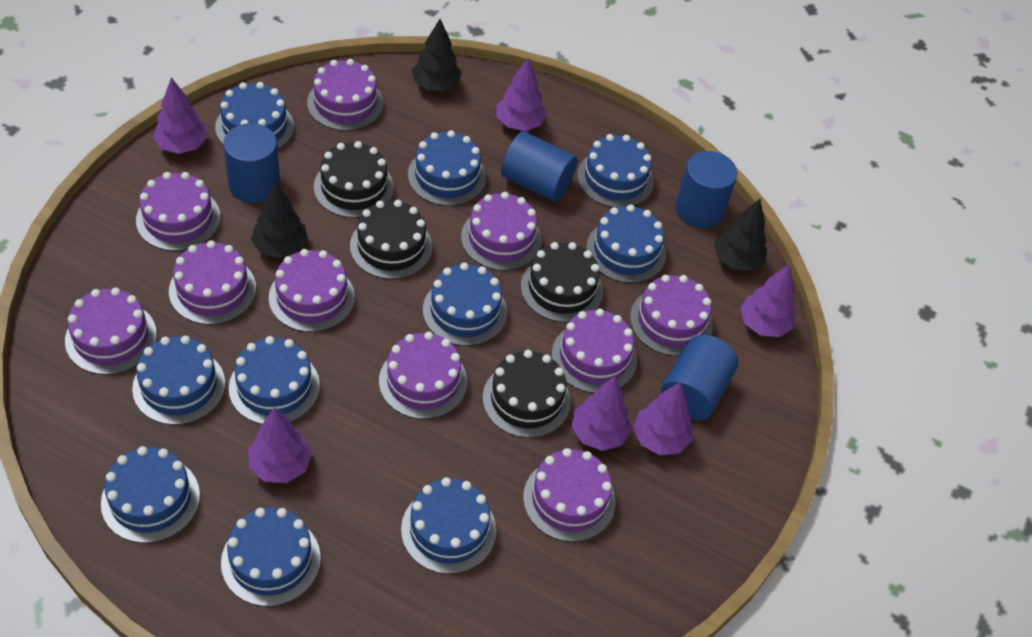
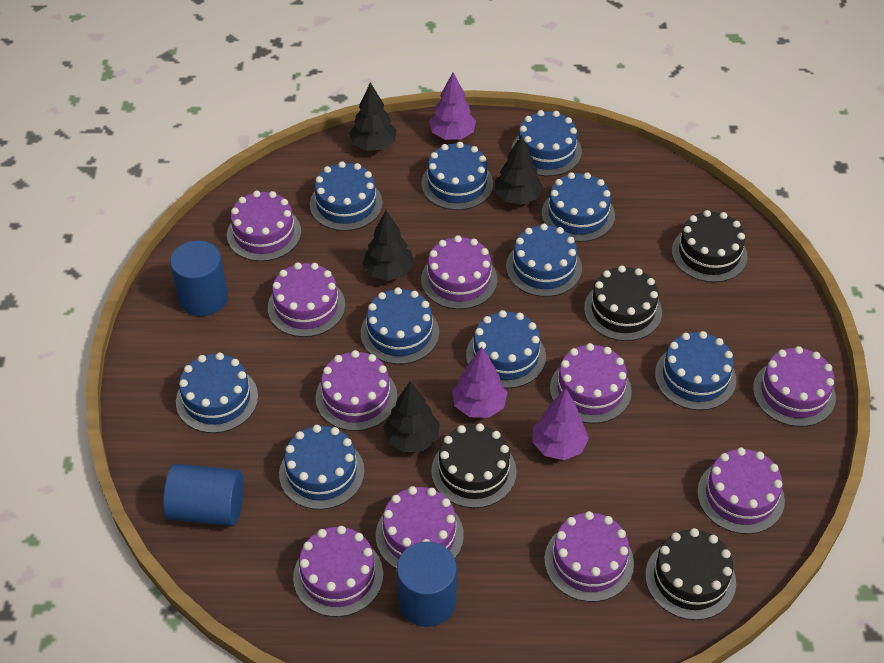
black tree: [251,182,308,258] [412,19,462,91] [714,199,767,271] = 3 -> [349,82,396,151] [363,210,414,281] [383,381,440,453] [495,135,543,205] = 4
blue cylinder: [223,123,280,203] [501,132,577,202] [661,335,738,421] [675,151,737,228] = 4 -> [163,464,244,526] [170,240,228,316] [397,541,457,627] = 3
purple tree: [153,77,208,154] [248,407,312,483] [496,58,546,131] [571,376,632,451] [633,382,693,455] [740,265,795,337] = 6 -> [429,72,476,140] [452,347,508,418] [532,388,589,460] = 3

